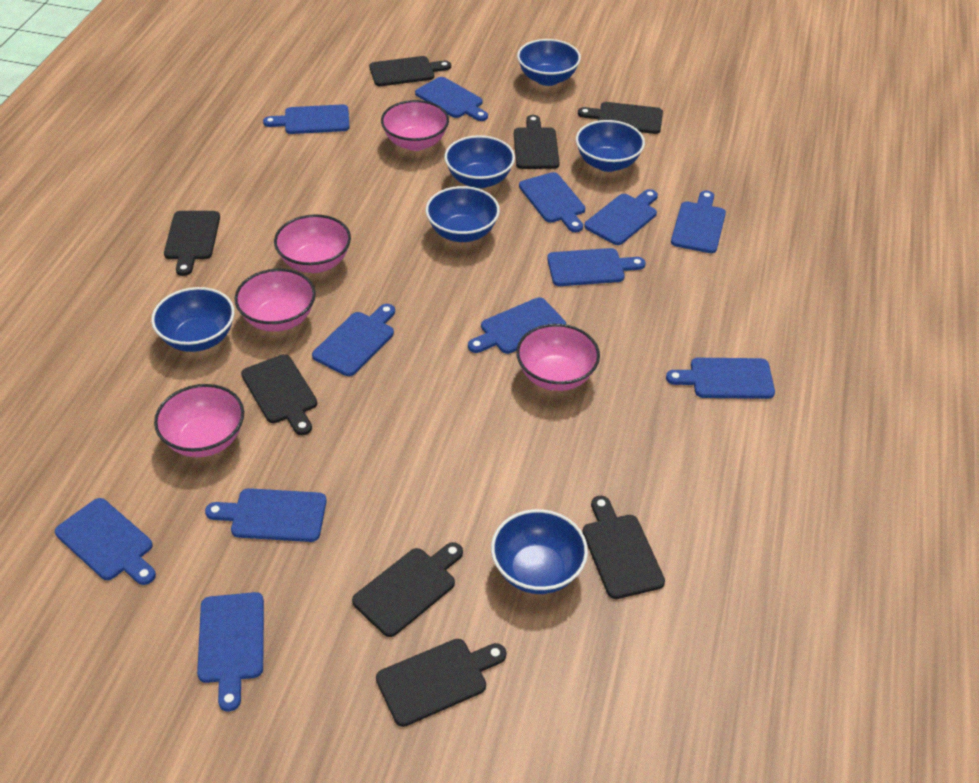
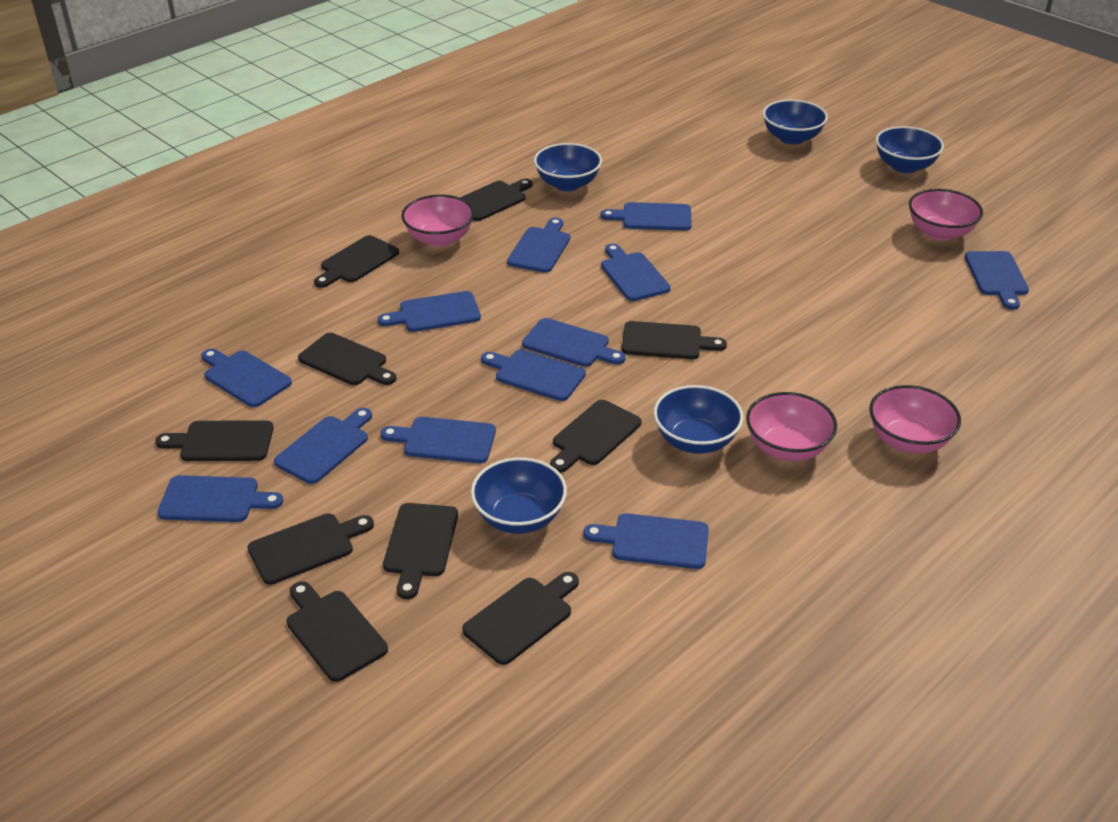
black cutting board: [164,211,220,276] [241,354,317,435] [352,542,463,637] [369,56,451,86] [376,639,506,727] [514,115,560,169] [578,102,663,134] [582,496,665,599] = 8 -> [155,420,274,461] [248,513,374,585] [287,581,388,682] [298,333,396,385] [314,235,399,288] [383,503,458,599] [460,179,533,221] [462,572,579,665] [550,400,641,473] [622,321,727,359] = 10
blue bowl: [151,287,235,352] [426,186,500,242] [444,135,515,188] [491,509,588,594] [517,39,581,86] [576,120,645,172] = 6 -> [471,457,567,534] [534,143,602,191] [654,385,743,454] [763,99,828,145] [876,126,944,173] = 5
pink bowl: [154,384,244,457] [235,269,316,332] [274,214,351,273] [381,100,449,151] [516,324,600,391] = 5 -> [401,195,474,247] [746,392,837,461] [869,385,961,454] [909,189,983,241] = 4

